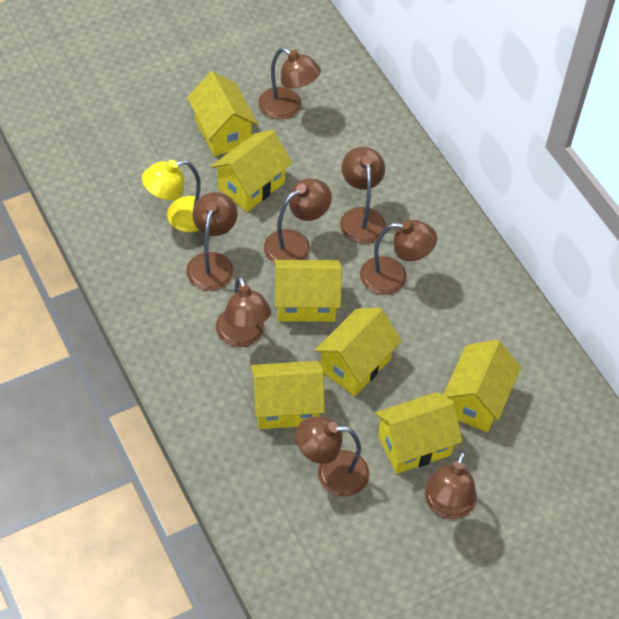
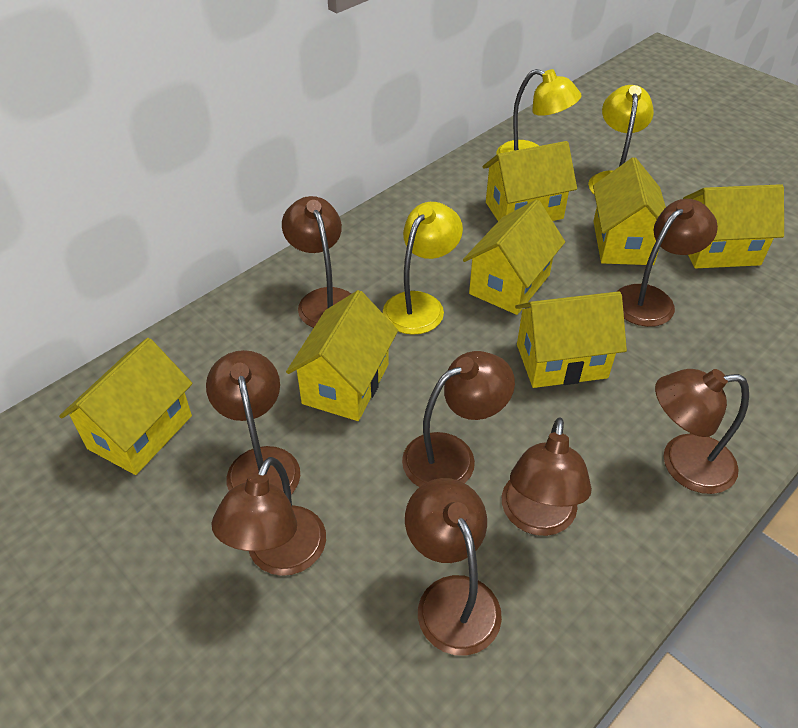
yellow lamp: [142,160,201,232] = 1 -> [383,202,463,335] [496,69,581,154] [588,85,654,195] = 3

